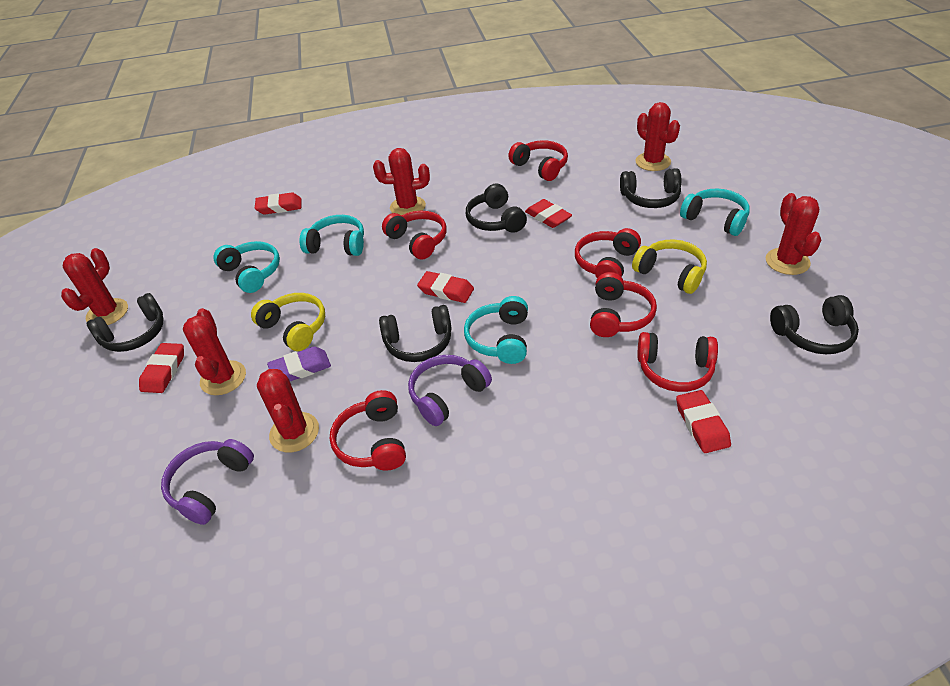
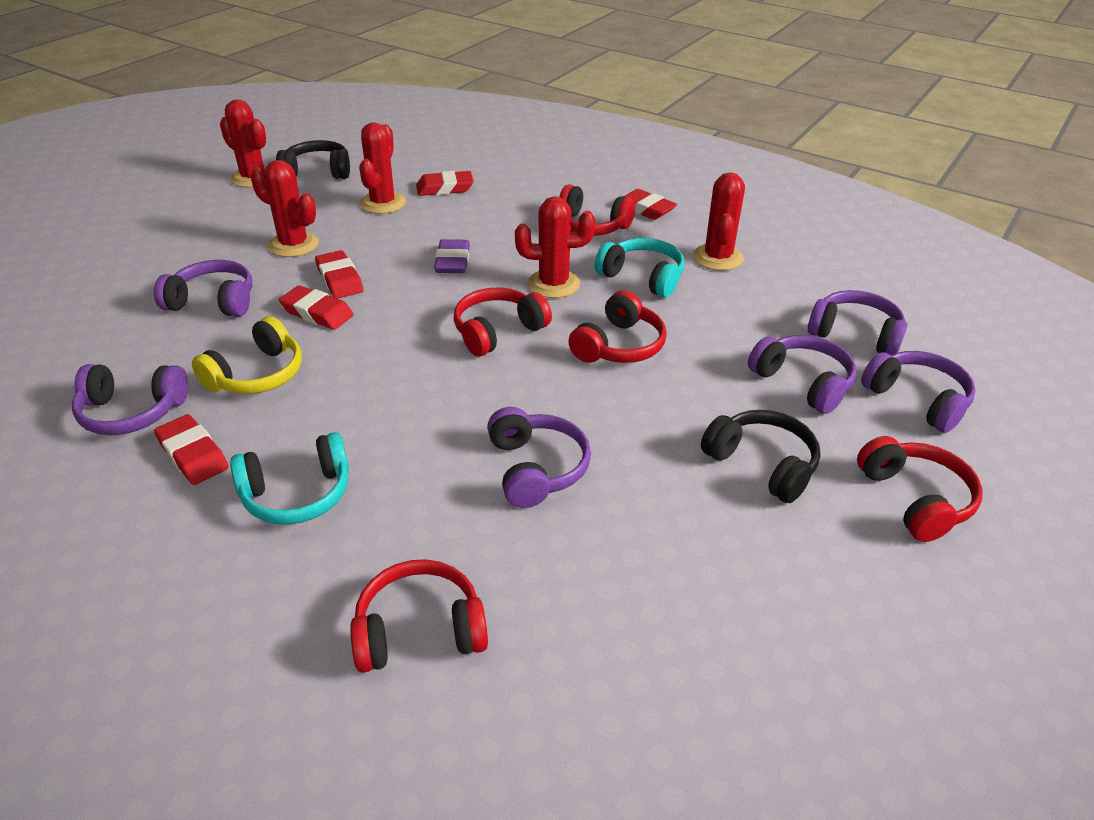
black headphones: [86,293,164,352] [379,305,452,362] [466,184,527,233] [620,168,681,208] [770,295,859,354] = 5 -> [276,140,350,179] [701,410,821,503] = 2
purple headphones: [161,439,254,525] [408,355,492,426] = 2 -> [72,364,188,435] [154,260,252,317] [487,407,591,508] [748,335,856,414] [808,290,907,355] [861,351,976,433] = 6
red cactus: [61,248,128,325] [183,308,246,395] [257,369,319,452] [373,148,430,215] [635,102,680,171] [766,193,821,275] = 6 -> [220,99,266,188] [250,160,319,257] [359,122,406,214] [515,196,595,298] [693,172,745,271] = 5
red headphones: [329,390,406,471] [382,211,447,259] [508,140,568,181] [575,228,641,278] [590,272,657,337] [637,332,718,392] = 6 -> [350,559,488,673] [454,288,552,356] [559,184,635,236] [568,290,667,363] [857,436,983,542] = 5
turquoise headphones: [214,241,280,293] [300,215,364,256] [464,296,528,364] [680,189,750,236] = 4 -> [230,432,349,525] [595,238,685,298] = 2
yellow headphones: [251,293,325,351] [632,240,707,294] = 2 -> [192,316,302,394] = 1

